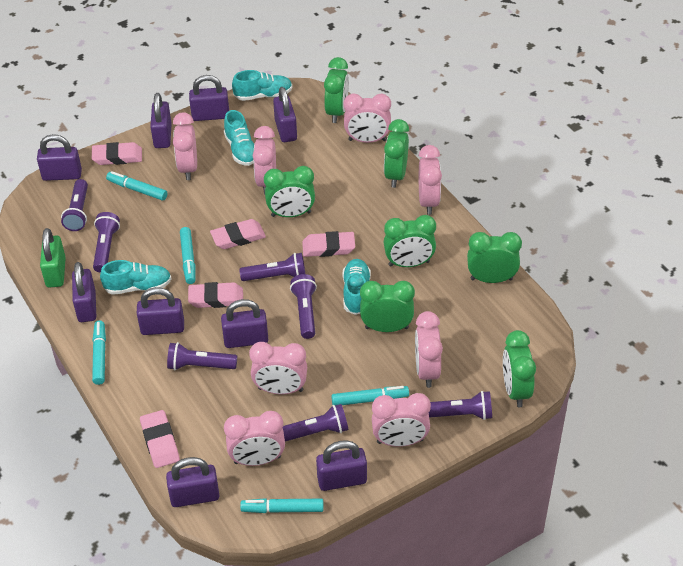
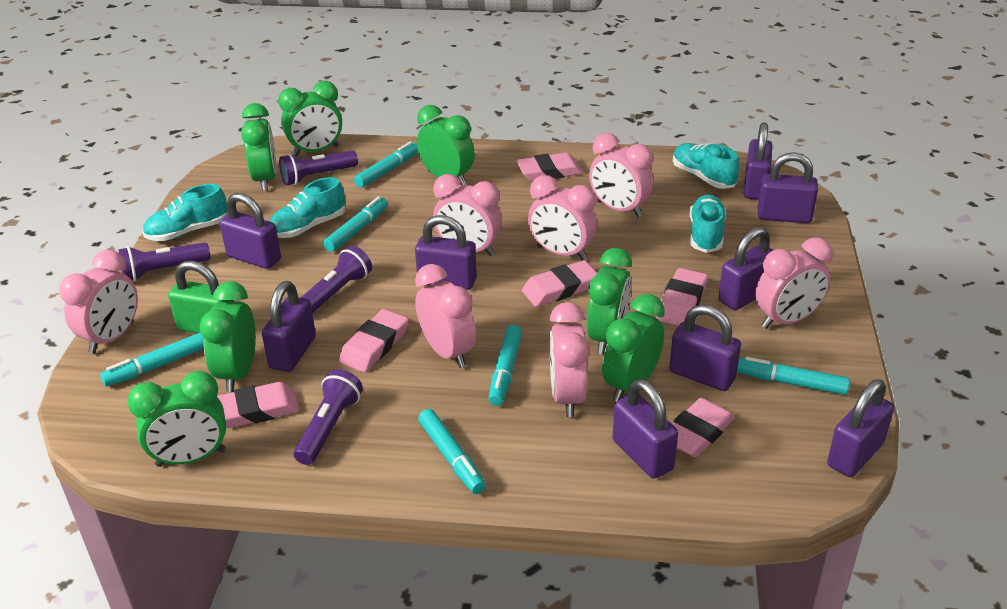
pink clock: [173,112,197,180] [224,411,285,466] [249,342,307,394] [253,126,276,194] [343,94,391,143] [372,393,431,447] [415,311,443,388] [419,145,442,215] = 8 -> [59,250,138,354] [415,264,476,368] [433,174,502,256] [528,175,597,261] [550,302,590,417] [589,133,654,217] [755,238,833,329] = 7
pink eraser: [92,142,142,165] [140,410,180,468] [188,282,243,308] [210,219,266,249] [302,231,355,257] = 5 -> [217,382,300,428] [339,309,408,372] [516,153,583,181] [522,260,597,307] [655,268,708,326] [672,398,735,457] = 6
purple flashlight: [61,179,88,231] [93,212,120,273] [167,342,237,370] [239,253,305,281] [283,404,348,442] [290,274,317,339] [429,391,492,420] = 7 -> [118,242,210,281] [279,150,358,185] [294,369,363,465] [301,246,372,313] = 4
turquoise marker: [92,321,106,385] [106,171,167,201] [180,227,196,284] [240,498,324,513] [331,386,409,405] = 5 -> [100,333,204,386] [323,197,388,252] [354,141,418,188] [418,409,486,494] [488,325,522,406] [737,357,850,395] = 6

